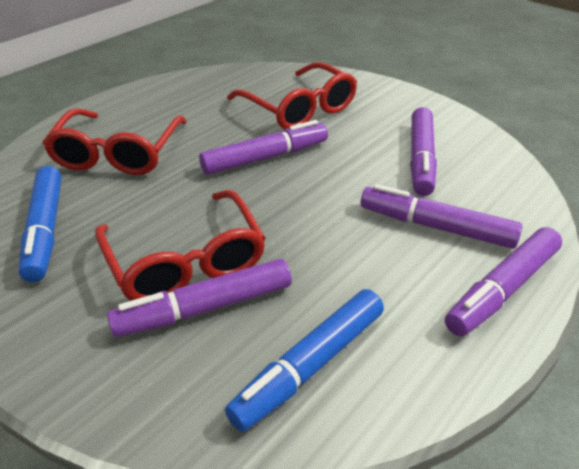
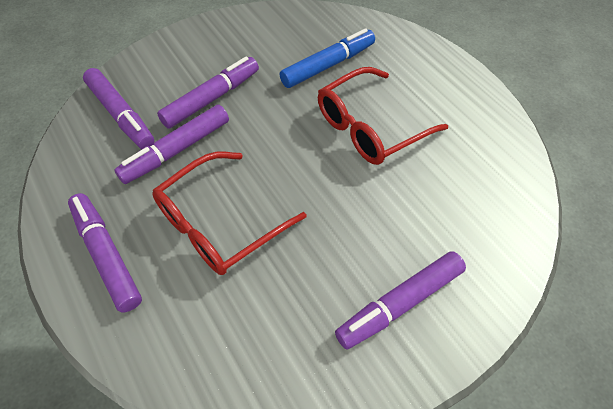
blue marker: [19,166,62,282] [225,289,384,432] = 2 -> [279,28,375,88] = 1
red glasses: [42,108,187,175] [95,190,266,301] [227,62,357,129] = 3 -> [152,152,306,275] [318,67,448,165] = 2

